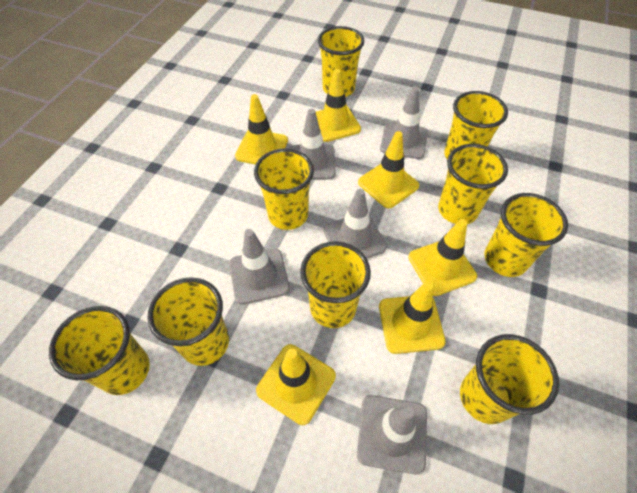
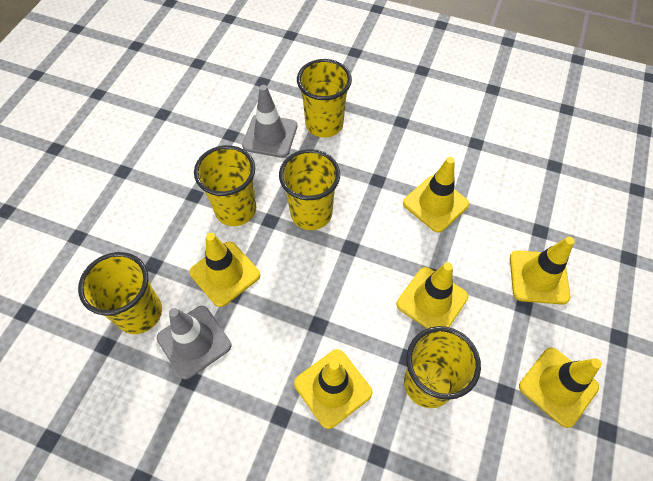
grey traffic cone: [229,229,290,305] [290,109,335,180] [323,189,387,259] [357,395,427,474] [380,86,428,159] = 5 -> [157,306,231,379] [242,85,297,158] = 2
yellow cup: [49,306,150,395] [148,277,229,366] [254,148,314,230] [300,241,371,328] [318,26,364,97] [438,144,508,224] [444,91,508,160] [460,334,559,424] [484,193,568,277] = 9 -> [78,252,162,334] [194,145,256,226] [279,149,340,230] [297,59,352,138] [404,326,481,408] = 5

